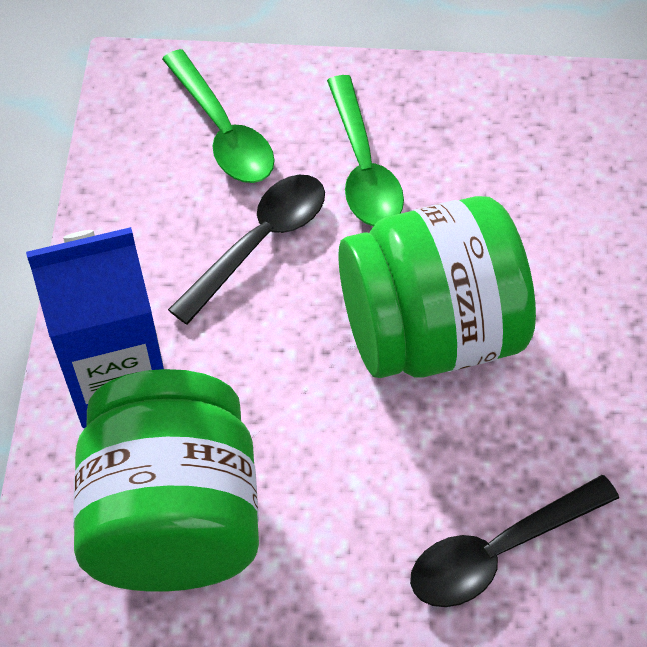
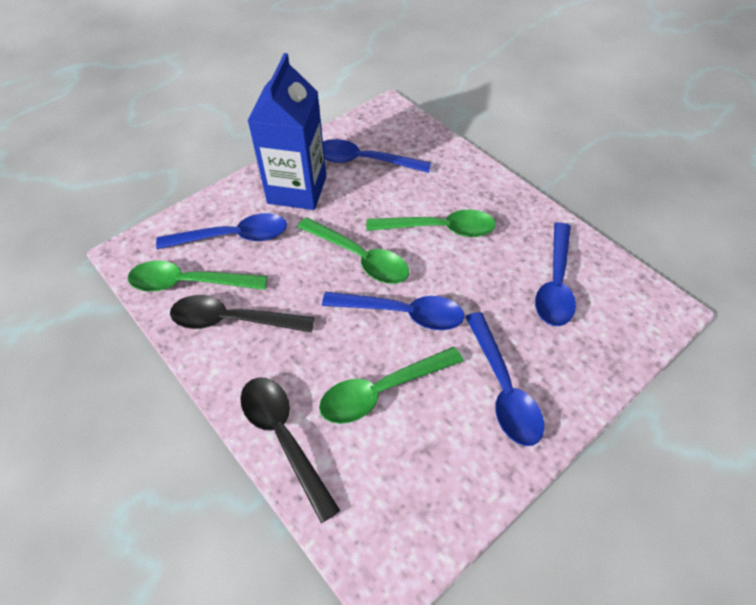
blue spoon: none = 0 -> [156,213,287,249] [322,292,464,330] [323,139,431,173] [466,312,544,446] [535,222,576,326] = 5
green jar: [73,369,259,592] [338,196,536,378] = 2 -> none = 0
green spoon: [162,49,275,183] [327,75,404,226] = 2 -> [128,260,267,292] [298,217,409,284] [319,347,463,424] [366,209,496,237] = 4

